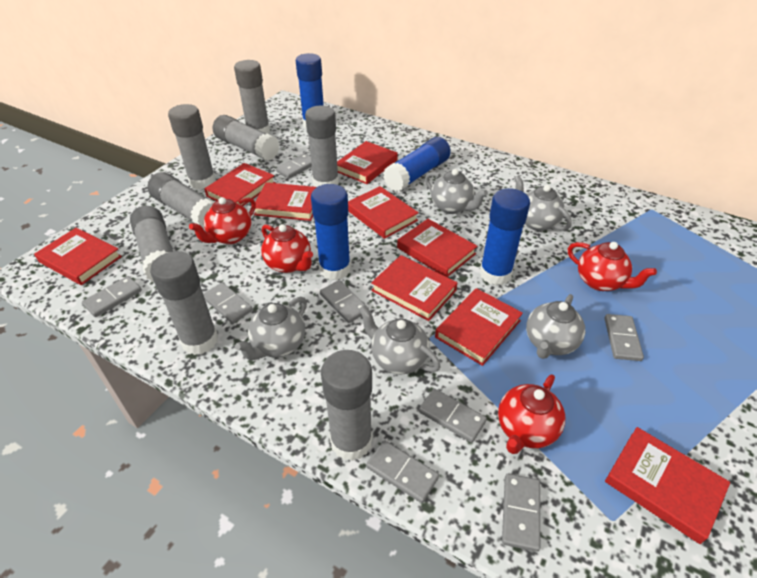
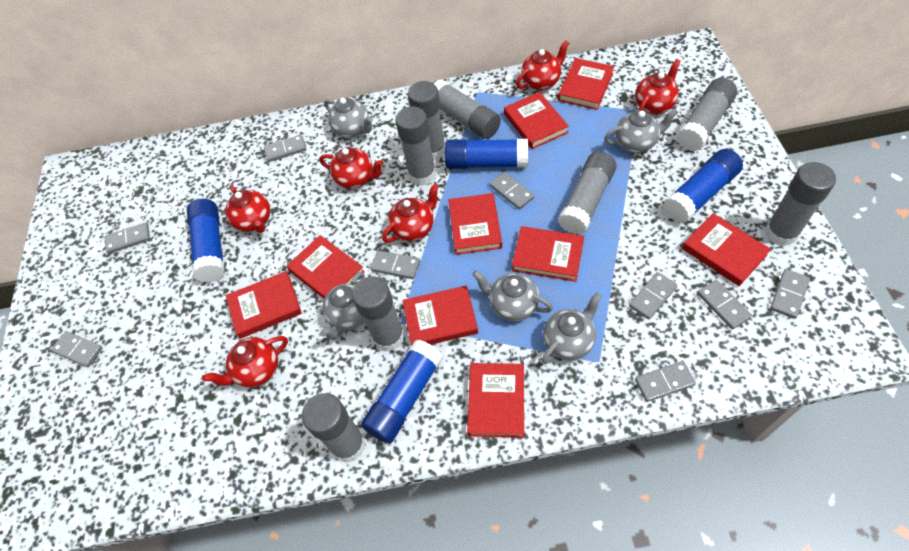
grey domino: [82,276,142,317] [203,282,253,324] [276,153,312,179] [320,280,369,323] [366,440,439,503] [419,388,487,443] [502,474,540,552] [604,314,644,361] = 8 -> [51,331,103,367] [105,222,150,254] [264,134,306,162] [370,250,420,279] [490,172,534,209] [629,272,678,320] [635,361,696,402] [697,280,752,330] [770,269,810,319] = 9
red teapot: [189,197,256,244] [261,224,313,273] [498,374,565,454] [568,242,657,291] = 4 -> [202,336,288,388] [225,185,271,233] [319,147,383,189] [382,183,439,243] [516,40,569,90] [635,59,680,114] = 6

